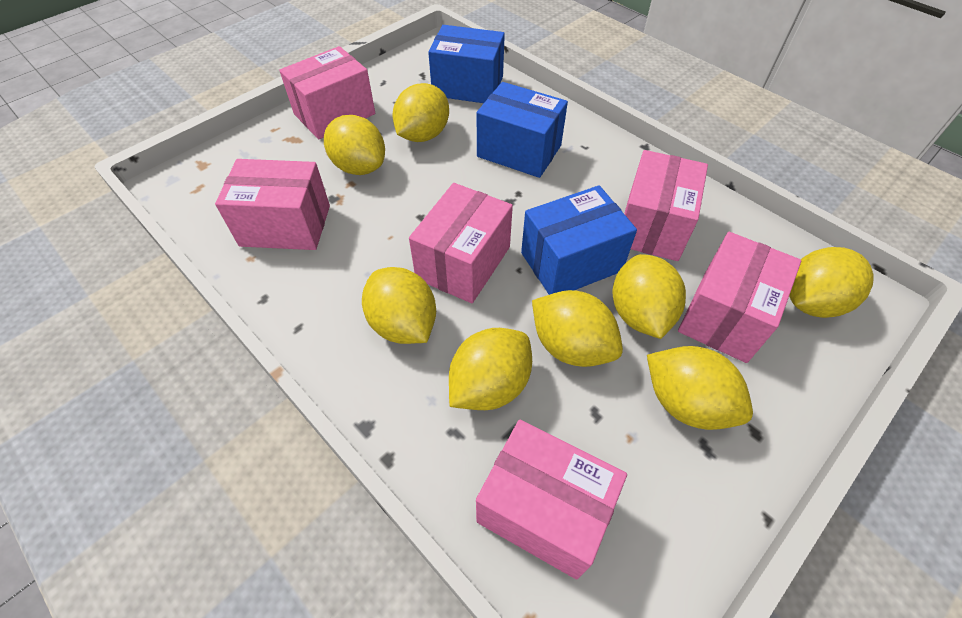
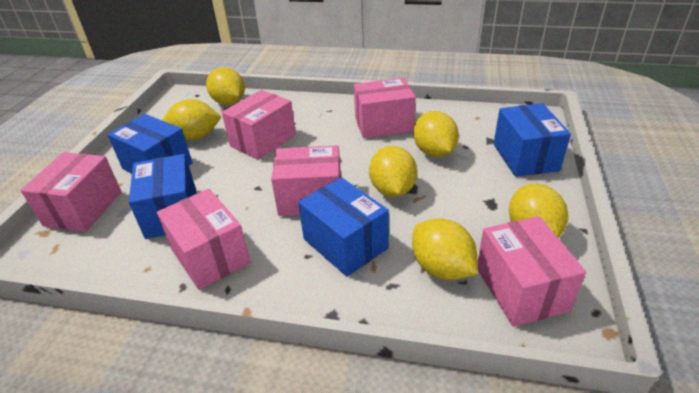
blue box: [428,25,505,103] [477,82,568,178] [521,185,637,295] = 3 -> [108,114,193,174] [129,154,196,239] [298,177,389,277] [493,103,571,177] = 4
yellow lemon: [324,115,385,175] [362,267,436,344] [393,83,449,142] [449,328,532,410] [532,290,623,367] [612,254,686,339] [647,346,753,430] [789,247,874,318] = 8 -> [163,99,221,140] [206,67,245,105] [369,146,417,197] [412,218,478,280] [413,111,459,157] [509,184,568,238] = 6

